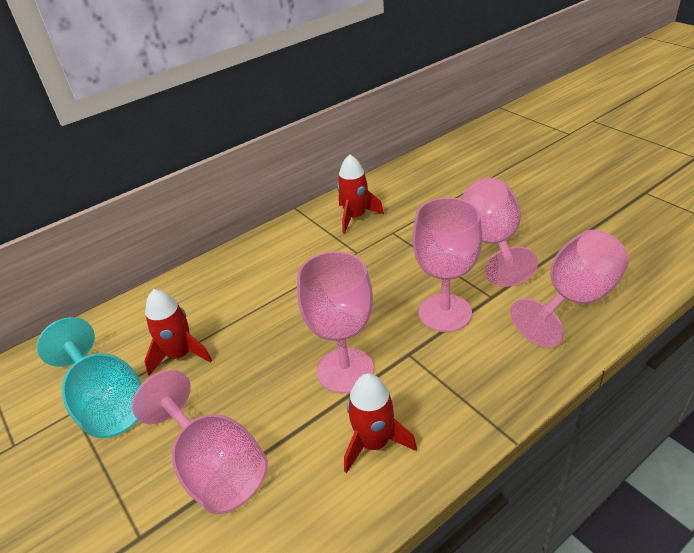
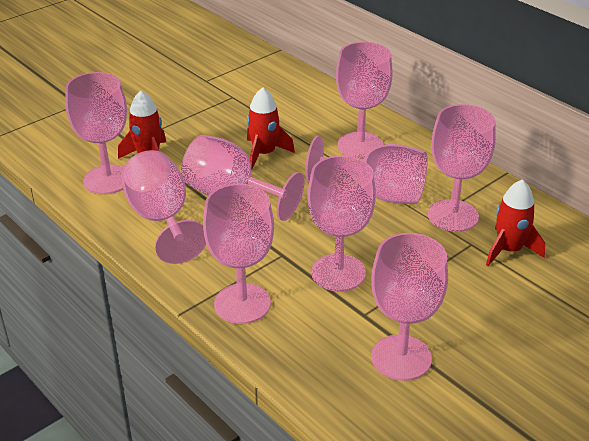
pink goblet: [132,369,268,514] [297,251,374,394] [412,197,482,332] [462,178,538,287] [510,230,629,347] = 5 -> [65,72,127,194] [121,150,206,264] [181,135,305,221] [203,184,274,324] [305,136,428,204] [307,156,376,292] [336,42,393,159] [371,233,448,381] [428,104,496,232] = 9
turquoise goblet: [37,317,142,438] = 1 -> none = 0

